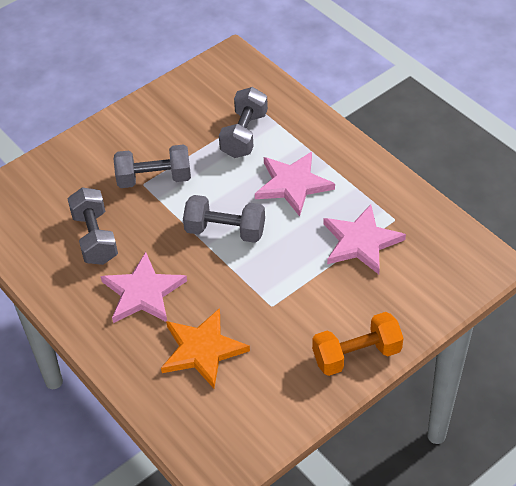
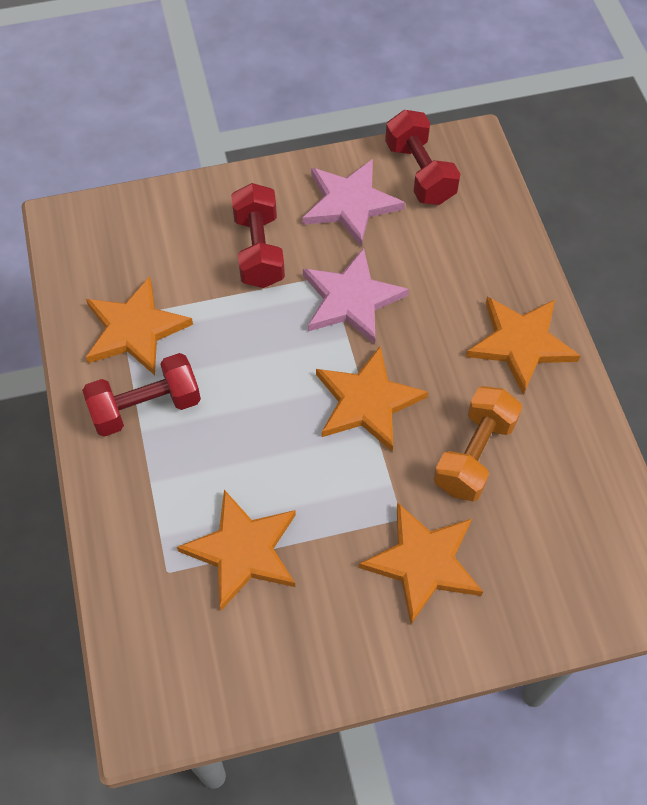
grey dumbbell: [67,188,118,265] [114,144,191,188] [183,195,265,243] [219,87,268,158] = 4 -> none = 0
orange star: [161,308,250,388] = 1 -> [86,276,193,375] [177,490,296,611] [316,346,428,452] [359,502,483,624] [466,297,580,395] = 5
pink star: [101,252,187,323] [255,152,335,216] [324,204,406,274] = 3 -> [302,159,405,246] [303,248,409,344] = 2
red dumbbell: none = 0 -> [82,353,201,437] [231,183,285,288] [385,110,460,205] = 3

